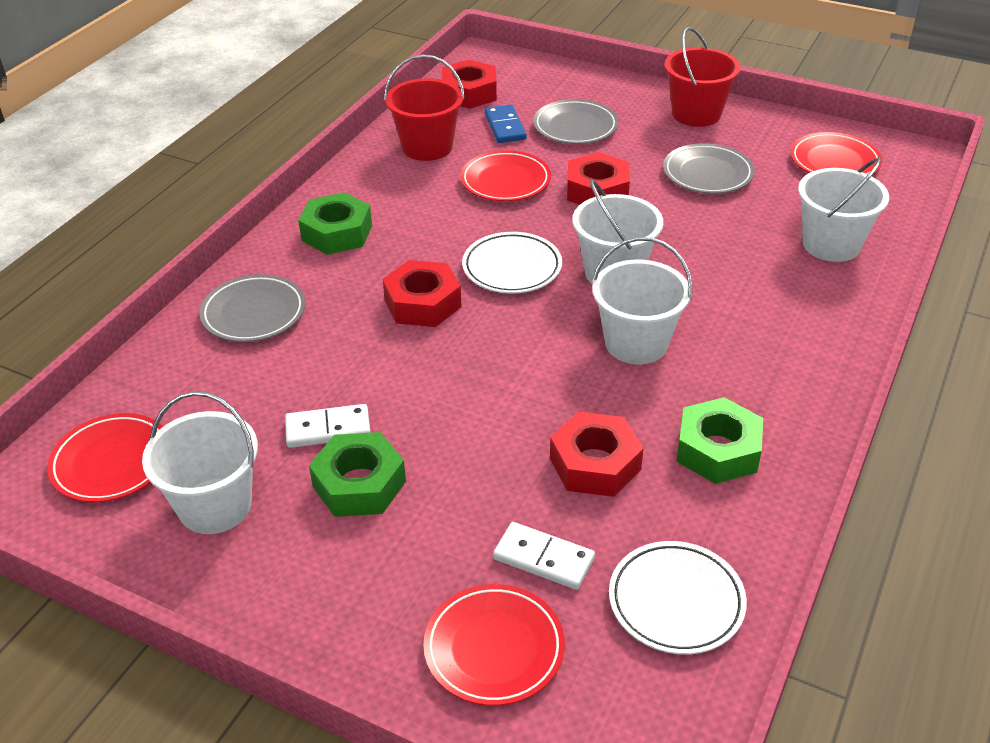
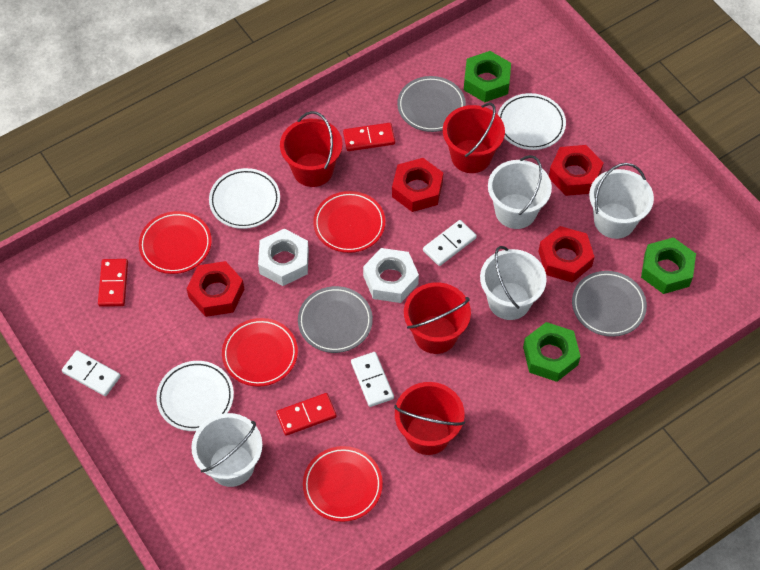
blue domino: [485,104,527,143] = 1 -> none = 0
red bucket: [384,55,465,161] [664,27,741,127] = 2 -> [280,111,343,187] [394,382,465,455] [404,282,471,354] [443,103,505,173] = 4
red domino: none = 0 -> [98,259,128,307] [276,393,336,436] [343,123,395,151] = 3
white domino: [285,404,371,448] [493,522,595,590] = 2 -> [62,350,121,396] [351,352,394,407] [423,220,477,266] = 3
white nut: none = 0 -> [258,229,309,286] [363,248,419,303] = 2
white plate: [462,232,562,293] [609,541,747,655] = 2 -> [156,361,234,431] [209,168,280,229] [498,93,566,150] = 3

